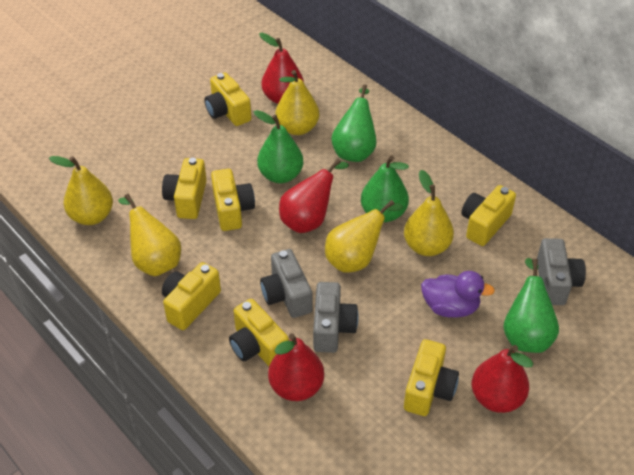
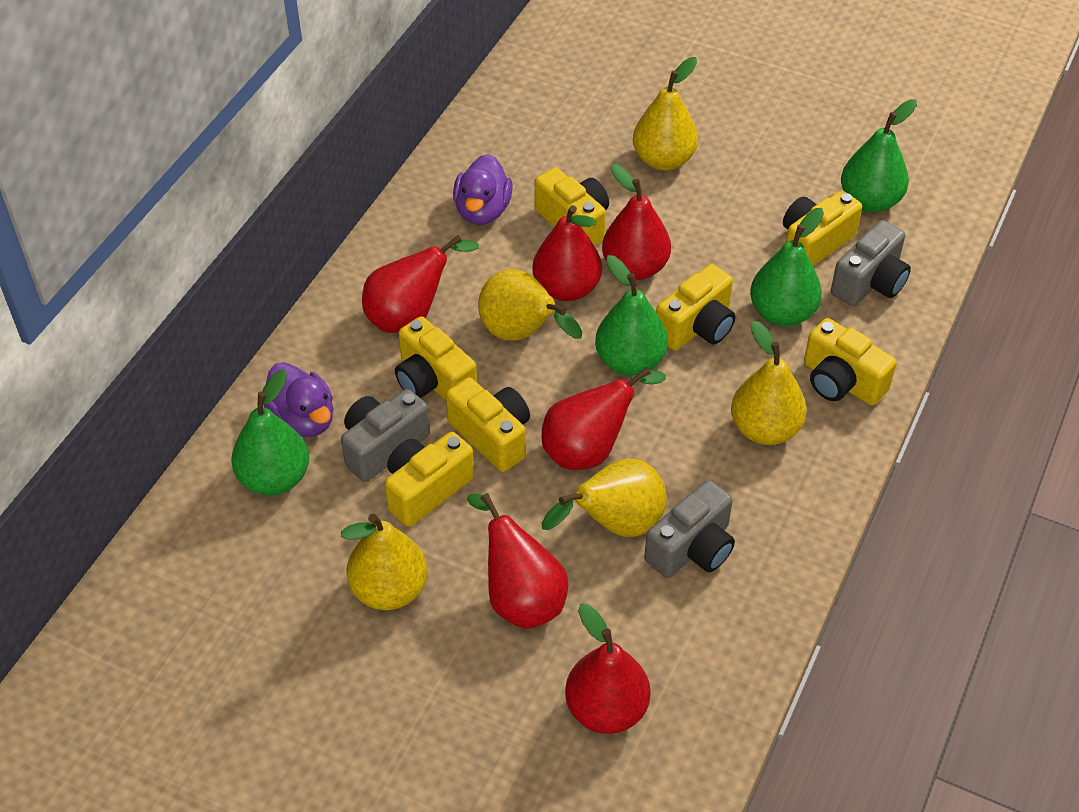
purple duck: [421,271,495,318] = 1 -> [264,362,334,437] [453,154,513,225] = 2
red pear: [259,33,304,104] [268,333,324,401] [279,158,349,233] [472,345,533,413] = 4 -> [362,235,479,333] [467,493,568,629] [532,205,602,301] [541,367,666,470] [565,604,651,734] [602,164,671,280] = 6

